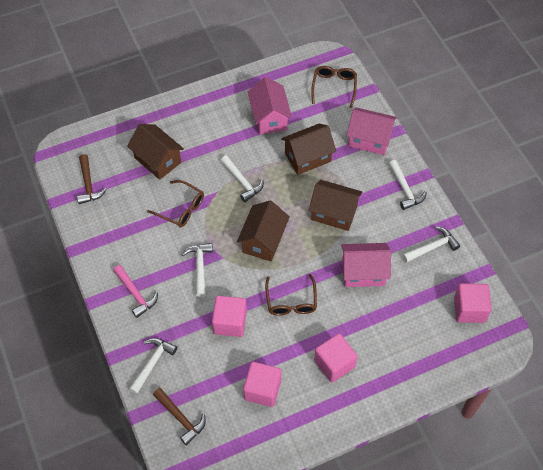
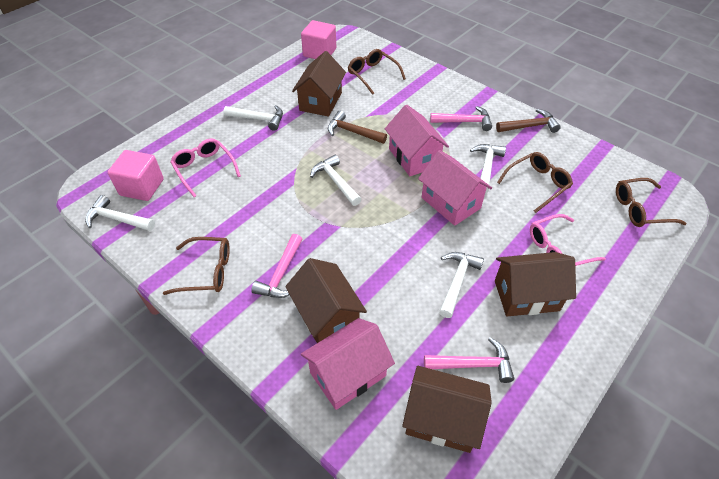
brown glasses: [147,180,204,227] [265,274,317,316] [311,66,357,108] = 3 -> [163,237,230,295] [348,49,406,95] [497,152,573,213] [616,178,687,227] = 4
pink cube: [212,296,247,337] [243,362,282,407] [314,333,358,383] [454,283,492,323] = 4 -> [108,150,164,201] [301,20,336,59] = 2
pink glasses: none = 0 -> [170,139,241,197] [530,214,606,266] = 2
pink hammer: [113,265,158,318] = 1 -> [251,234,302,298] [424,337,515,383] [430,106,492,131] = 3

